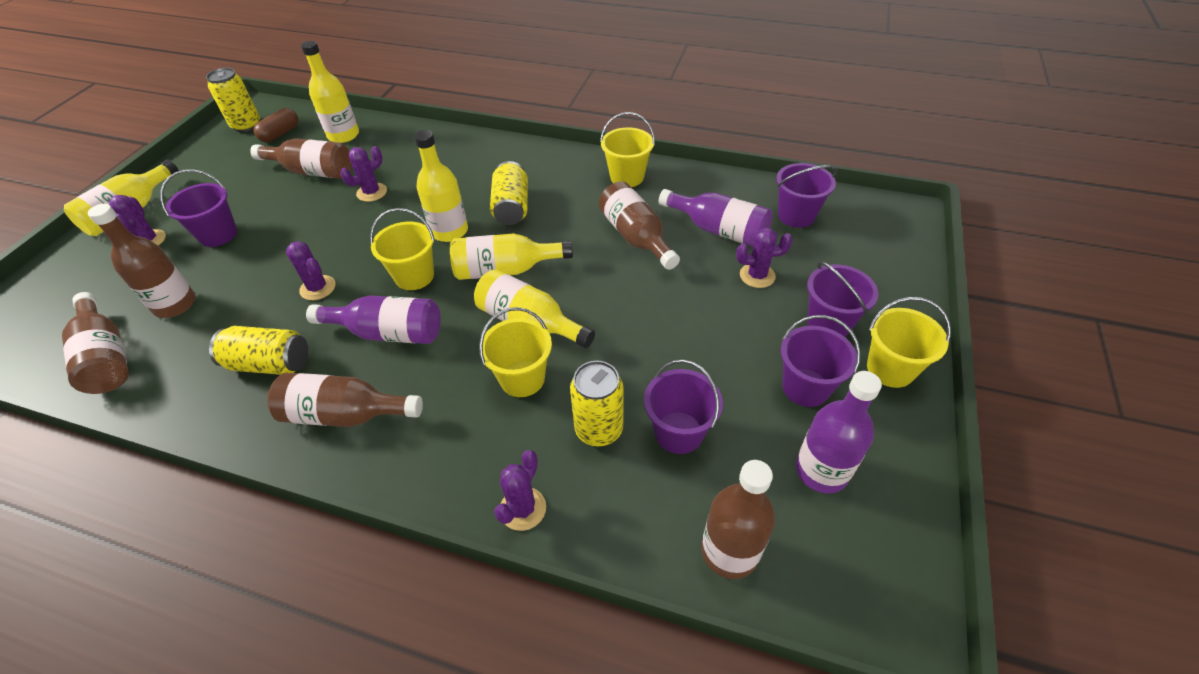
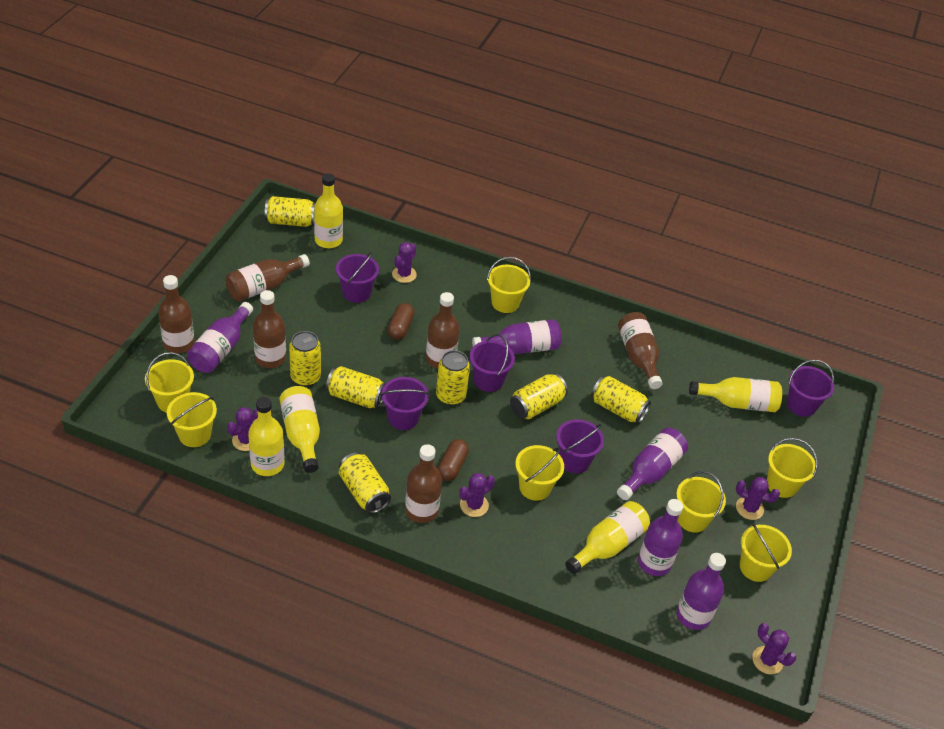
brown capsule: [254,108,298,142] = 1 -> [388,303,414,340] [438,439,469,481] = 2
purple bottle: [306,295,441,344] [659,189,773,247] [796,371,882,493] = 3 -> [187,302,253,373] [472,319,562,354] [617,428,688,500] [638,499,683,576] [677,553,726,630] = 5
yellow bucket: [370,208,435,290] [479,307,552,397] [600,112,655,187] [867,297,951,388] = 4 -> [145,352,194,413] [167,392,217,447] [487,257,531,313] [515,445,564,501] [676,471,726,533] [740,523,792,582] [767,438,818,498] = 7
yellow can: [206,68,260,132] [209,326,308,375] [490,161,528,225] [570,361,623,446] = 4 -> [265,196,316,227] [289,331,321,387] [326,366,385,408] [339,452,391,514] [436,350,470,406] [510,373,568,419] [591,376,651,424] = 7

